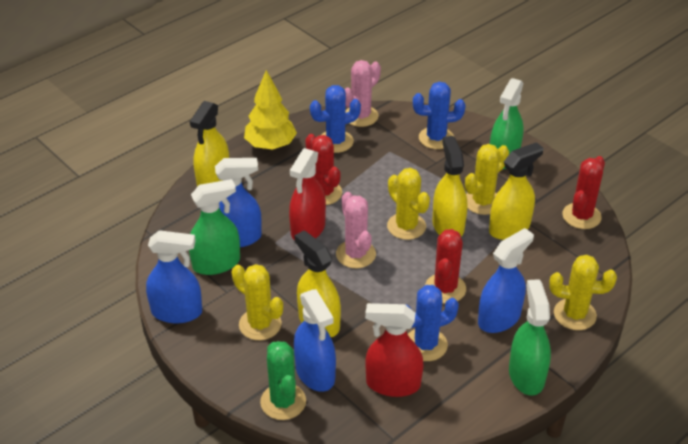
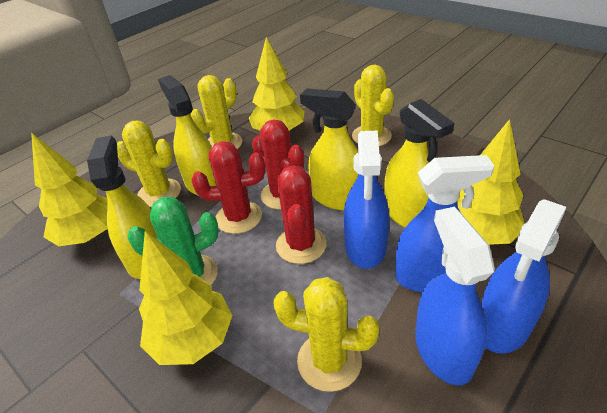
blue cactus: [310,85,361,153] [405,285,459,361] [413,82,466,149] = 3 -> none = 0
green spray bottle: [189,179,240,275] [490,78,524,169] [509,279,551,396] = 3 -> none = 0
pink cactus: [336,192,376,268] [344,60,381,127] = 2 -> none = 0
red spray bottle: [289,148,326,241] [365,303,424,397] = 2 -> none = 0
yellow tree: [244,70,297,150] = 1 -> [31,133,108,246] [139,231,233,365] [249,37,305,130] [457,119,525,245] = 4

